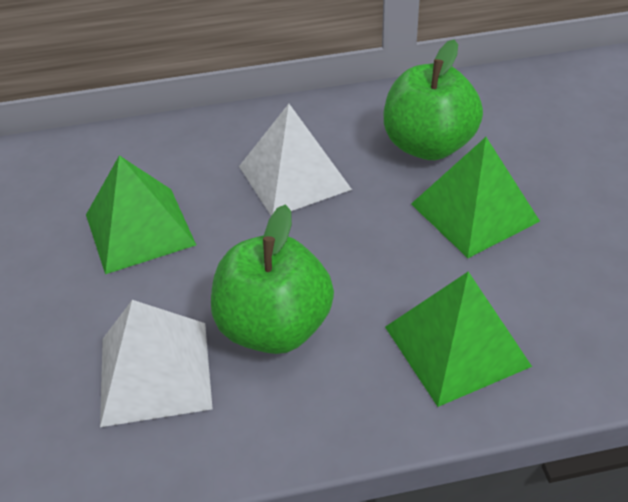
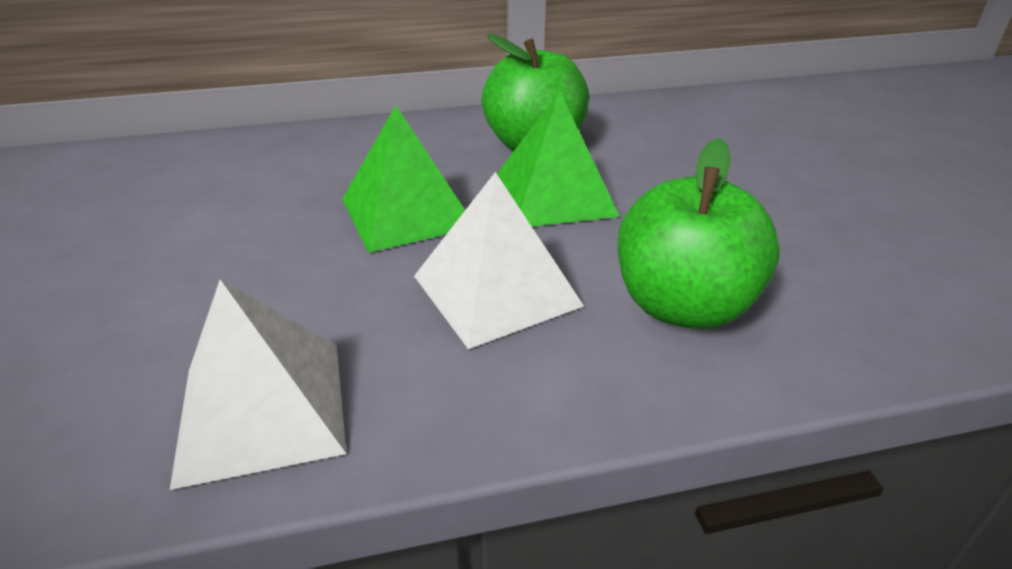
green pyramid: [86,155,196,274] [385,271,532,407] [411,137,540,258] = 3 -> [342,105,465,253] [497,91,620,226] = 2

